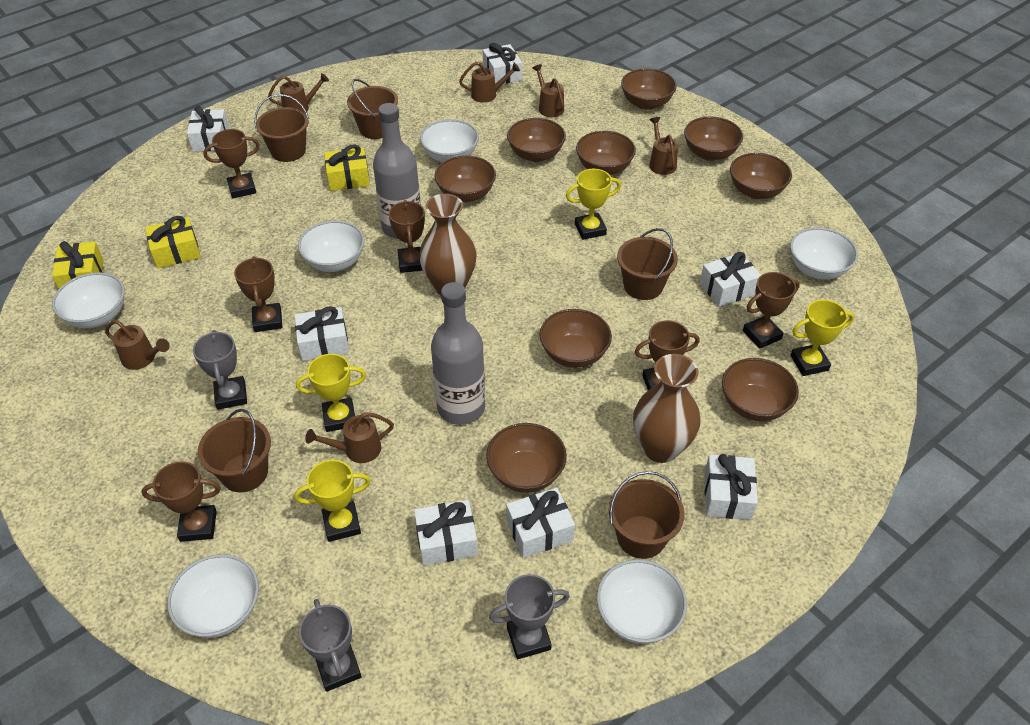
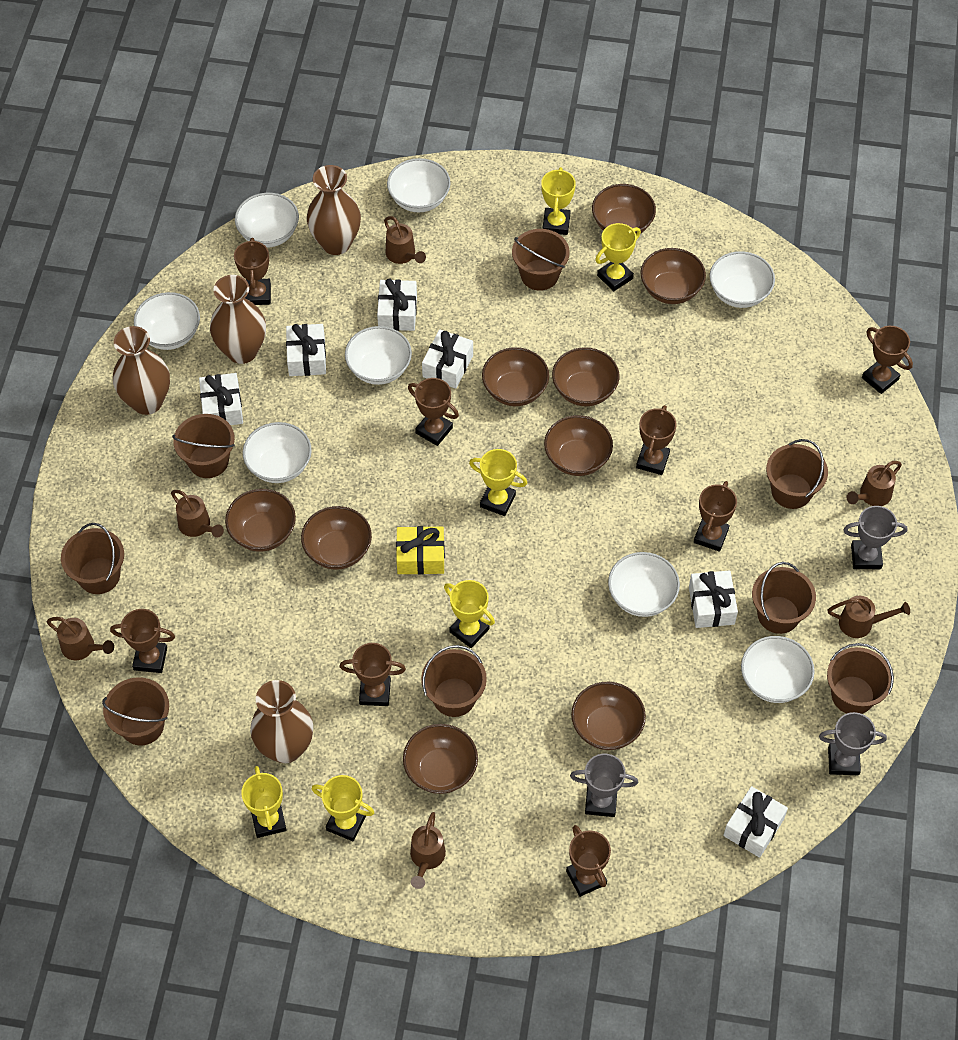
brown bucket: [198,409,271,492] [254,94,309,162] [347,79,398,139] [609,471,685,559] [617,228,678,300] = 5 -> [61,523,124,594] [102,677,169,746] [172,414,235,478] [421,645,487,717] [512,229,570,291] [752,562,816,634] [766,439,828,509] [827,643,894,714] = 8
brown trophy: [142,461,221,542] [203,129,260,198] [234,256,282,332] [389,200,425,273] [635,320,700,390] [743,272,800,349] = 6 -> [110,609,175,673] [234,238,271,305] [340,643,406,706] [408,378,459,446] [566,825,611,897] [636,405,677,475] [694,481,737,552] [862,326,913,394] = 8
brown vase: [419,194,477,295] [633,354,700,463] = 2 -> [113,326,170,415] [210,275,266,364] [250,680,313,763] [307,165,361,255] = 4
grey bottle: [373,103,421,239] [431,282,485,425] = 2 -> none = 0
white bowl: [52,272,125,328] [167,554,259,638] [298,221,364,272] [420,119,479,162] [597,559,687,644] [790,228,858,280] = 6 -> [134,292,200,350] [235,193,299,248] [243,422,312,483] [345,326,412,385] [387,158,451,212] [608,552,680,617] [710,251,775,308] [741,636,815,703] = 8
white gift: [187,106,229,152] [295,306,349,361] [414,500,478,566] [483,43,522,84] [506,488,575,558] [700,252,761,307] [704,454,758,520] = 7 -> [199,373,243,425] [286,324,326,376] [377,279,417,331] [422,329,473,389] [689,570,738,628] [723,786,788,858] = 6
yellow gift: [52,241,104,289] [145,216,201,268] [324,144,370,191] = 3 -> [396,526,445,575] = 1
yellow trophy: [294,460,371,542] [296,354,366,432] [566,169,621,240] [791,299,854,376] = 4 -> [241,766,287,838] [312,775,374,841] [444,580,495,648] [469,449,527,516] [541,167,576,235] [595,223,641,291] = 6

